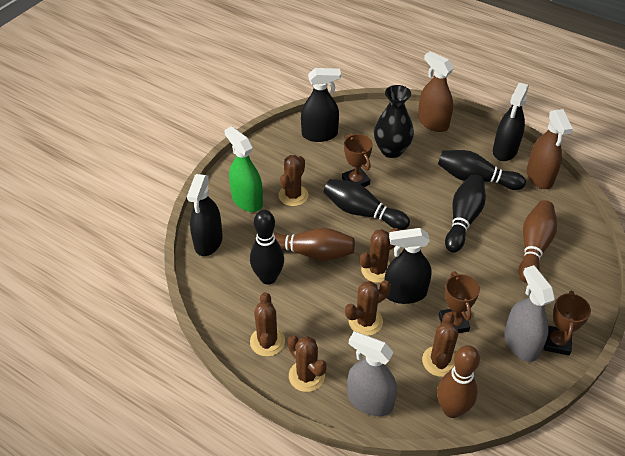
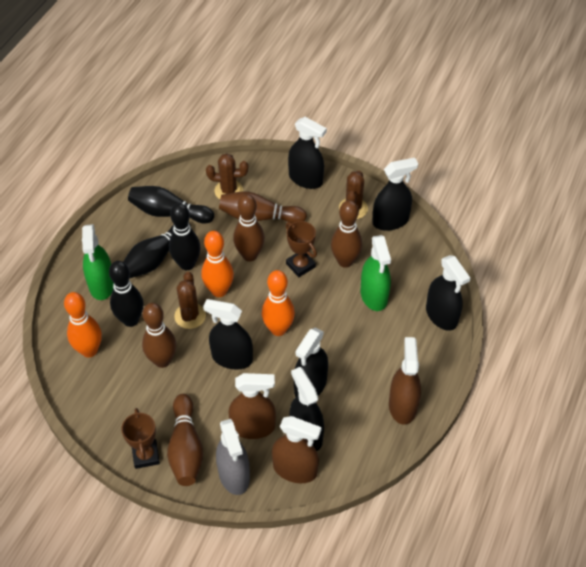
black spray bottle: [187,174,223,256] [301,68,341,142] [385,228,431,304] [493,83,529,161] = 4 -> [203,299,253,370] [288,117,327,189] [289,367,324,451] [294,327,328,397] [372,158,418,231] [426,255,470,331] = 6
black vase: [374,85,414,158] = 1 -> none = 0
brown bowling pin: [274,228,355,261] [437,345,480,418] [518,200,557,283] = 3 -> [142,303,176,368] [167,394,203,486] [219,191,307,223] [233,194,265,261] [331,200,362,268] = 5
brown cactus: [250,292,285,357] [279,155,308,206] [287,335,327,392] [345,280,391,336] [360,228,399,283] [422,312,458,377] = 6 -> [174,272,206,329] [206,153,248,199] [339,171,368,219] = 3
brown spray bottle: [418,51,454,132] [527,109,573,189] = 2 -> [228,373,276,439] [272,416,322,483] [389,337,421,425] = 3
brown trophy: [342,134,373,187] [438,271,480,333] [544,291,591,356] = 3 -> [121,408,160,469] [286,221,317,277] = 2
green spray bottle: [224,126,263,212] = 1 -> [82,224,114,300] [361,235,391,311] = 2
grey spray bottle: [347,331,397,416] [504,265,555,362] = 2 -> [216,419,250,495] = 1
orange bowling pin: none = 0 -> [64,292,102,357] [201,231,234,297] [262,270,295,336] = 3

